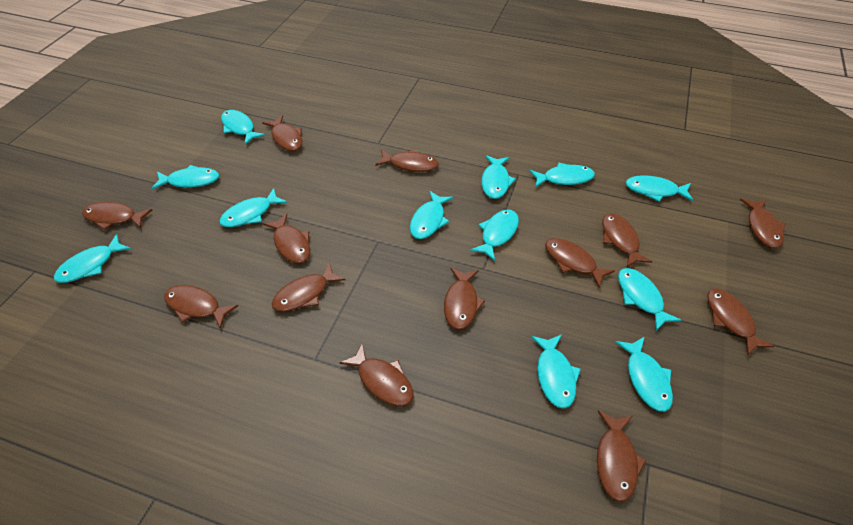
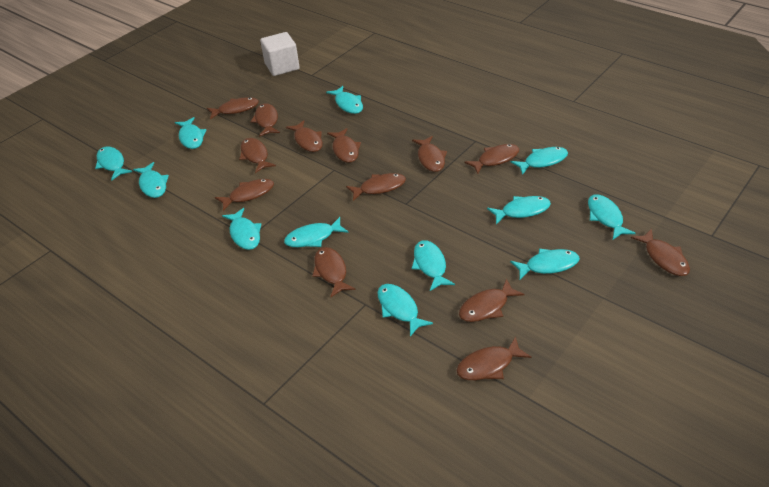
white cube: none = 0 -> [260,32,300,76] = 1

